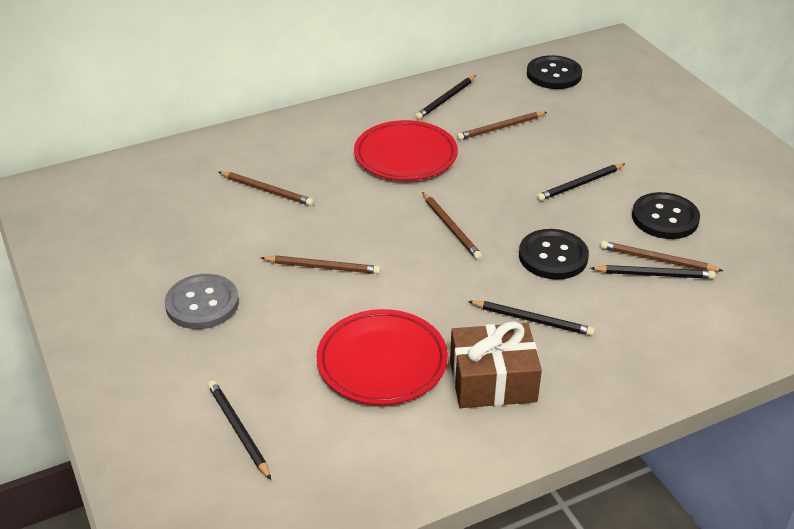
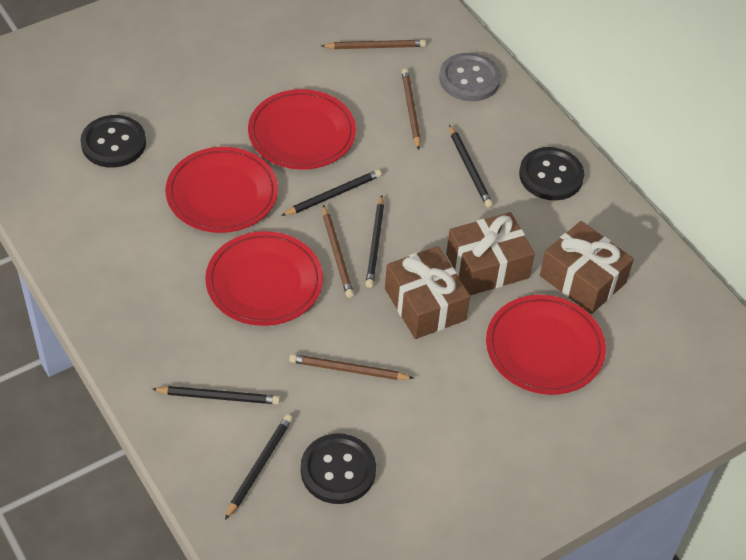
brown gift: [450,321,542,408] = 1 -> [385,246,470,339] [446,212,535,295] [540,221,634,314] = 3
brown pencil: [219,172,314,206] [261,256,381,274] [422,192,482,260] [457,112,547,140] [600,241,723,272] = 5 -> [289,354,414,380] [321,40,426,49] [323,205,354,298] [402,69,421,150] = 4
red plate: [317,309,448,405] [354,120,458,181] = 2 -> [165,147,278,233] [205,231,323,326] [248,89,356,169] [486,295,606,395] = 4

